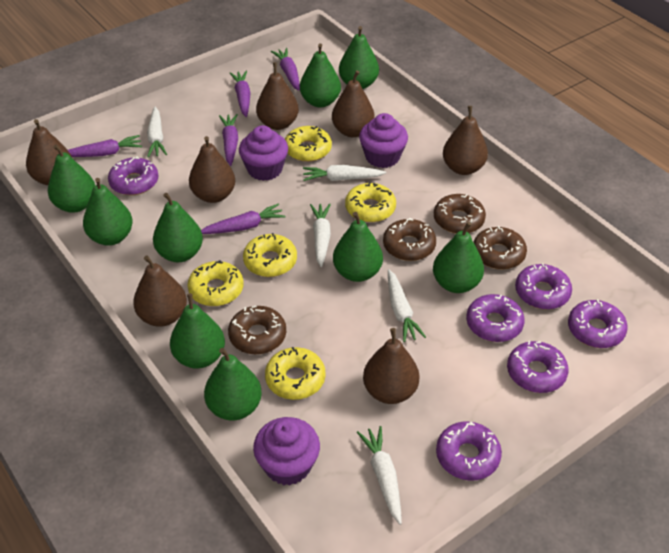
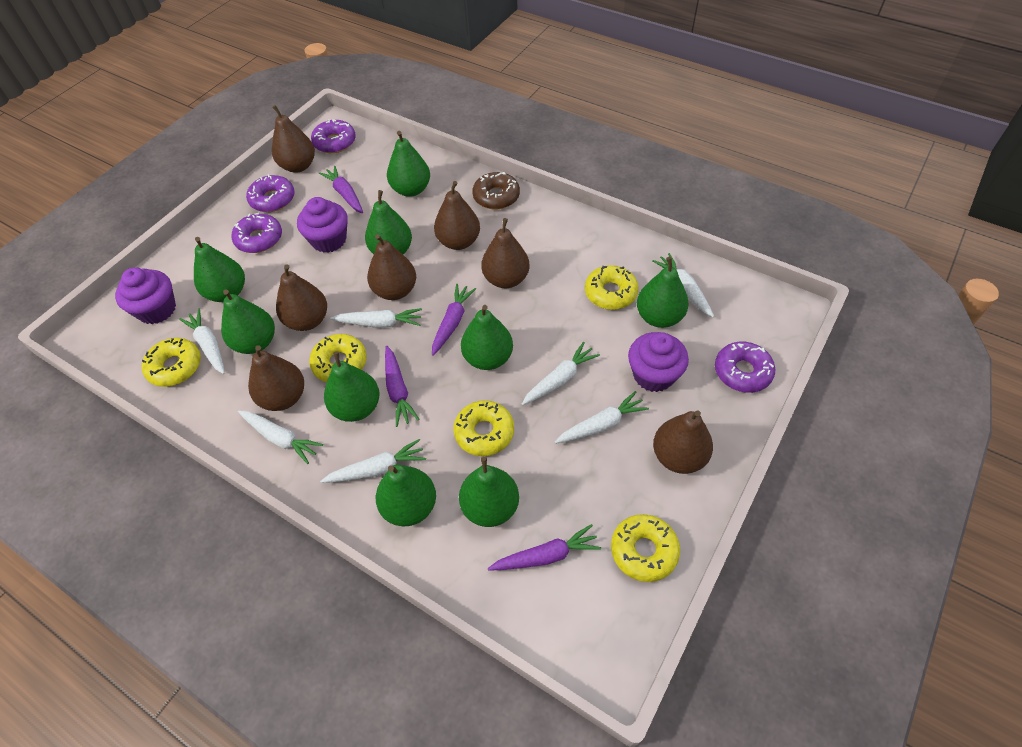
brown donut: [228,306,286,354] [383,218,436,261] [434,194,486,234] [473,226,527,269] = 4 -> [472,172,520,209] = 1
purple carrot: [68,135,142,157] [201,204,285,234] [219,114,238,166] [230,71,251,117] [271,48,300,91] = 5 -> [319,166,363,213] [385,346,420,427] [432,284,476,356] [488,524,601,571] = 4
purple donut: [108,156,158,195] [436,421,502,481] [466,294,525,342] [507,341,569,393] [515,263,572,310] [568,299,628,348] = 6 -> [232,213,282,253] [246,174,295,212] [311,119,356,153] [715,342,775,393] = 4
white carrot: [147,107,167,157] [303,165,386,181] [310,204,331,267] [357,426,402,525] [388,269,426,342] = 5 -> [179,309,225,374] [238,410,323,464] [320,439,426,483] [330,308,422,328] [522,342,600,405] [555,391,649,444] [652,253,714,317] = 7

